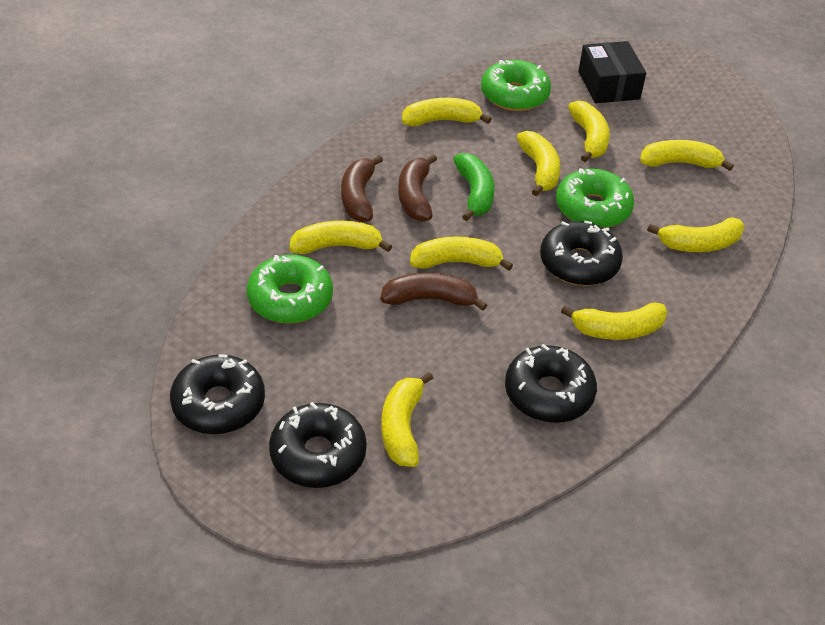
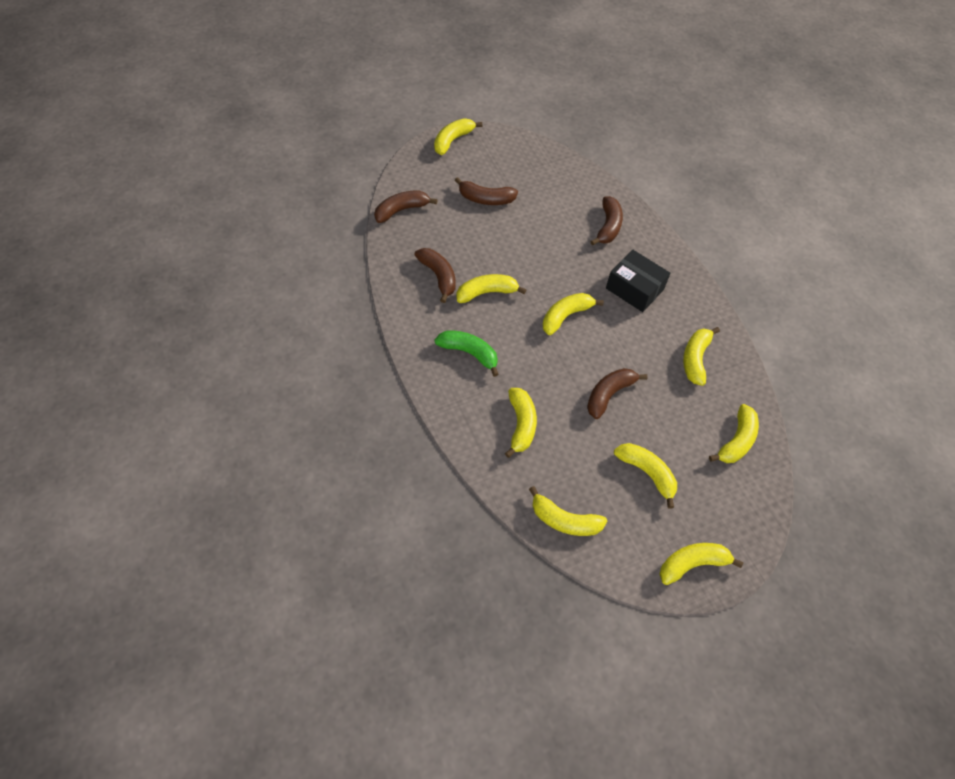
black donut: [170,354,265,434] [269,402,367,488] [505,344,597,423] [540,221,623,286] = 4 -> none = 0
brown banana: [341,155,383,222] [381,273,487,311] [398,154,437,222] = 3 -> [374,191,437,223] [414,248,456,303] [455,177,518,205] [587,368,648,419] [590,196,623,246] = 5
green donut: [247,255,333,324] [481,60,551,111] [556,168,634,228] = 3 -> none = 0

